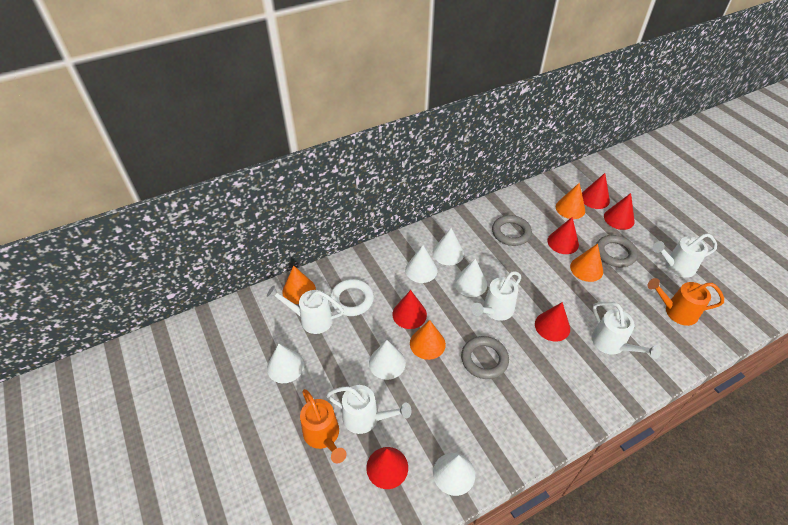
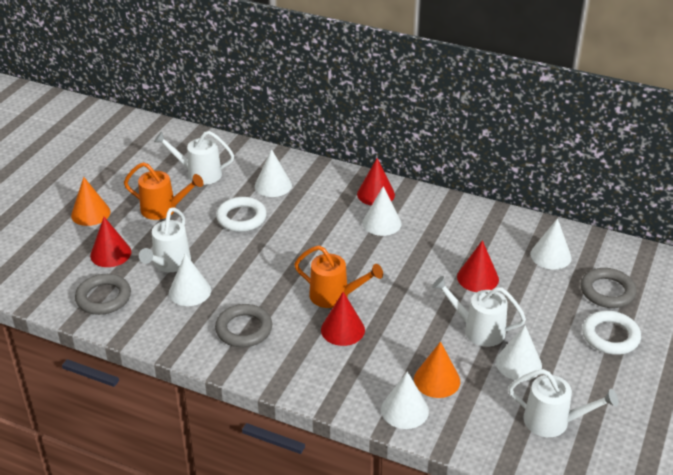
orange cone: [282,265,316,304] [410,320,446,360] [556,183,585,219] [570,244,603,282] = 4 -> [71,177,111,226] [414,342,460,398] = 2
red cone: [366,447,408,489] [392,290,427,329] [535,302,570,341] [547,217,579,254] [582,173,610,209] [604,193,635,230] = 6 -> [90,217,131,267] [321,292,365,346] [357,158,395,206] [457,240,499,292] = 4
white ring: [330,279,374,316] = 1 -> [216,197,267,232] [583,311,641,355] = 2
white watering can: [267,285,344,334] [326,385,412,434] [471,271,521,321] [592,301,661,359] [652,233,717,278] = 5 -> [139,207,191,272] [154,131,234,185] [432,276,526,347] [508,369,618,437] = 4

